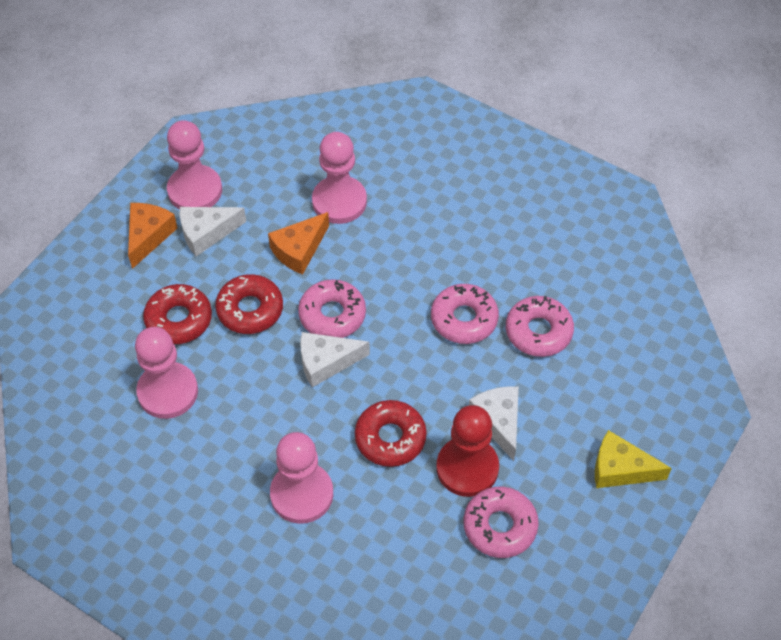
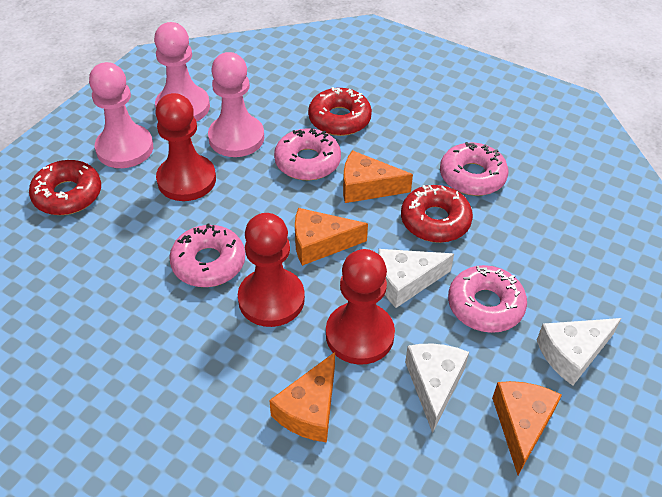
orange cheese: [128,203,177,269] [268,212,329,275] = 2 -> [269,352,335,443] [295,208,368,266] [343,150,413,203] [492,381,562,475] = 4
pink pawn: [135,327,198,419] [167,120,222,210] [270,432,333,524] [312,132,367,224] = 4 -> [89,62,153,168] [154,22,210,122] [208,52,264,157] = 3
red pawn: [437,405,499,497] = 1 -> [155,93,216,201] [238,213,305,327] [326,249,395,365] = 3
yellow cheese: [595,430,672,488] = 1 -> none = 0

